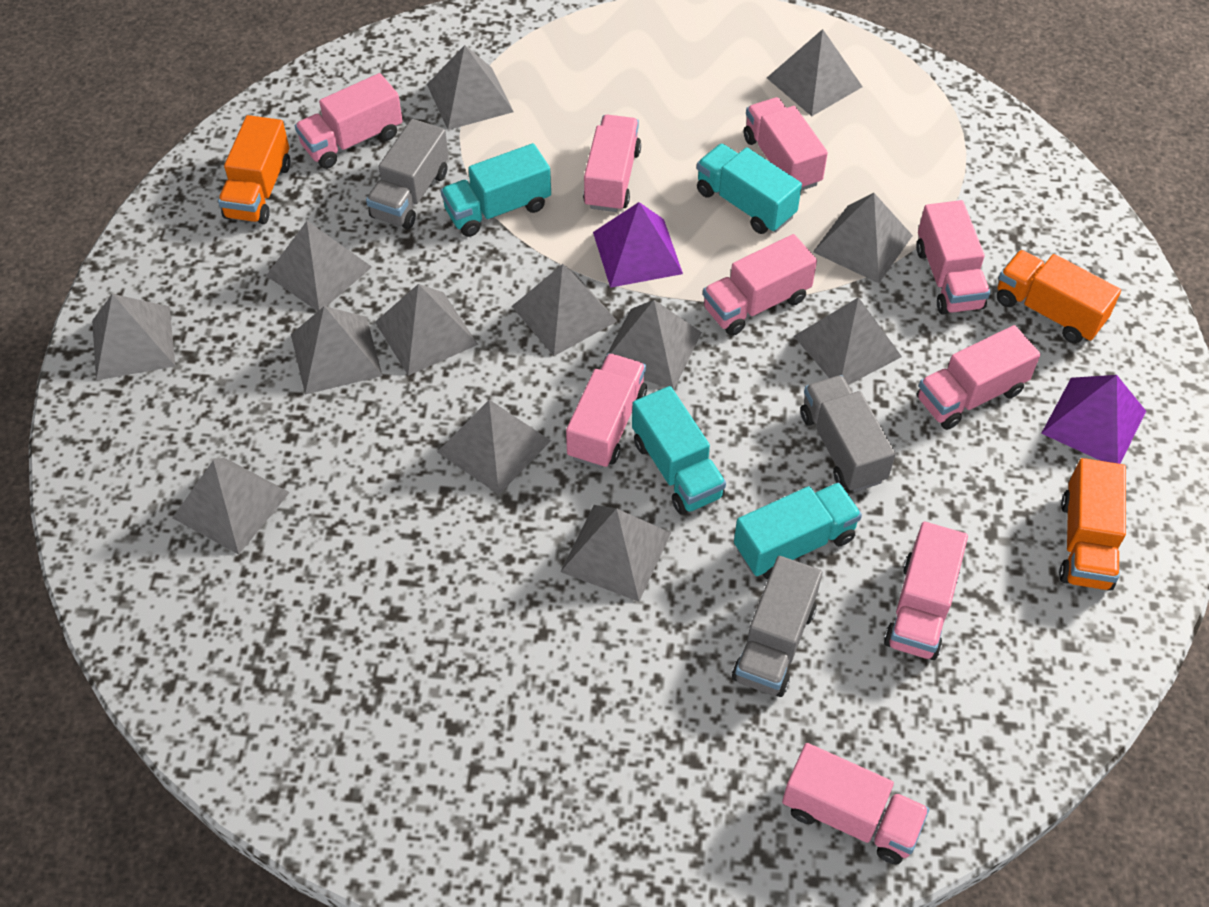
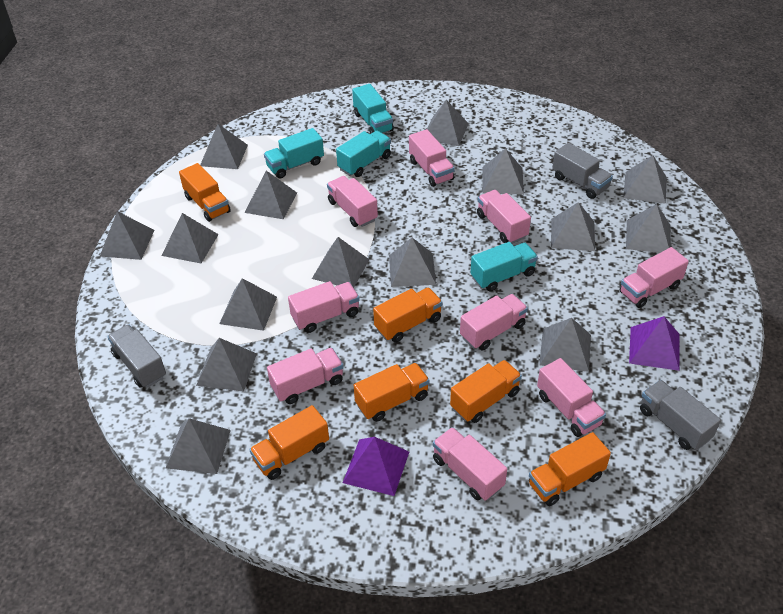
grey pyramid: [92,294,175,381] [173,458,290,555] [266,221,372,311] [291,306,383,394] [375,284,478,376] [427,45,514,130] [438,400,551,495] [512,264,617,356] [560,505,671,602] [601,300,702,390] [767,29,863,116] [794,297,902,385] [813,193,913,283] = 13 -> [100,211,155,260] [161,213,219,263] [166,418,231,474] [196,338,257,392] [200,124,248,169] [219,278,277,331] [245,171,297,219] [312,237,369,288] [389,238,436,287] [427,100,469,146] [482,148,524,195] [539,318,591,372] [551,202,595,251] [623,155,667,204] [626,204,671,253] = 15
orange truck: [218,115,291,224] [997,250,1121,343] [1059,458,1126,591] = 3 -> [179,163,231,222] [249,405,329,480] [354,363,430,422] [373,288,443,343] [450,360,522,423] [529,432,611,506] = 6

